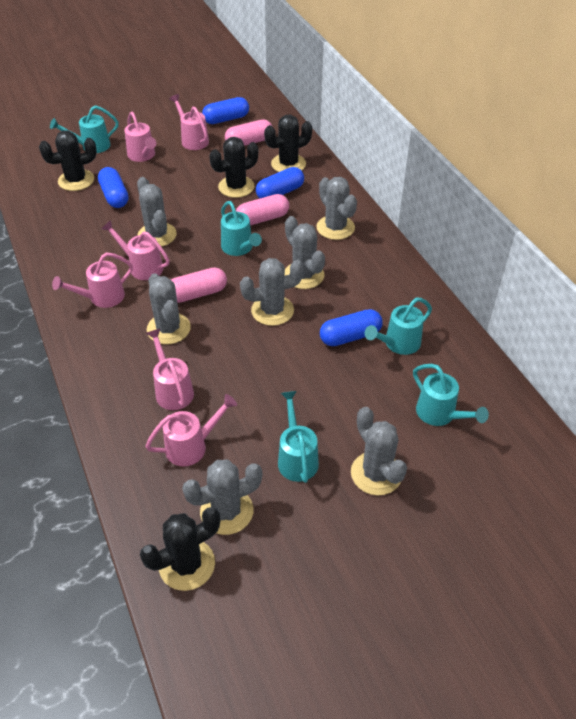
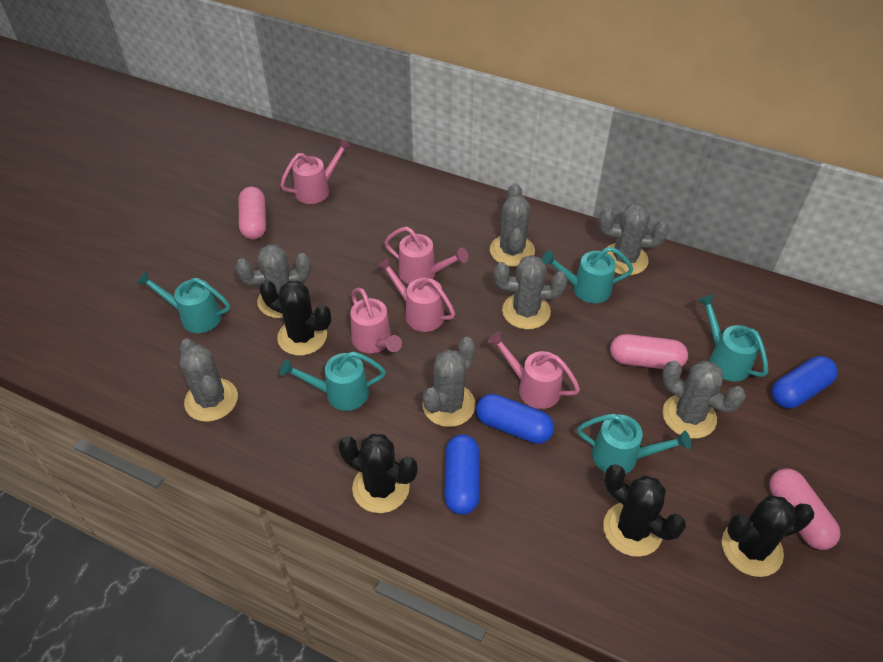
blue capsule: [98,167,129,208] [202,97,249,124] [256,167,304,198] [320,309,383,346] = 4 -> [444,434,480,515] [476,394,554,444] [772,356,838,408] = 3
pink watering can: [52,253,133,308] [102,220,170,280] [124,112,156,162] [145,394,237,466] [146,329,194,410] [169,94,209,150] = 6 -> [280,139,352,204] [350,288,402,353] [377,257,455,332] [384,227,468,284] [487,331,580,409] = 5

